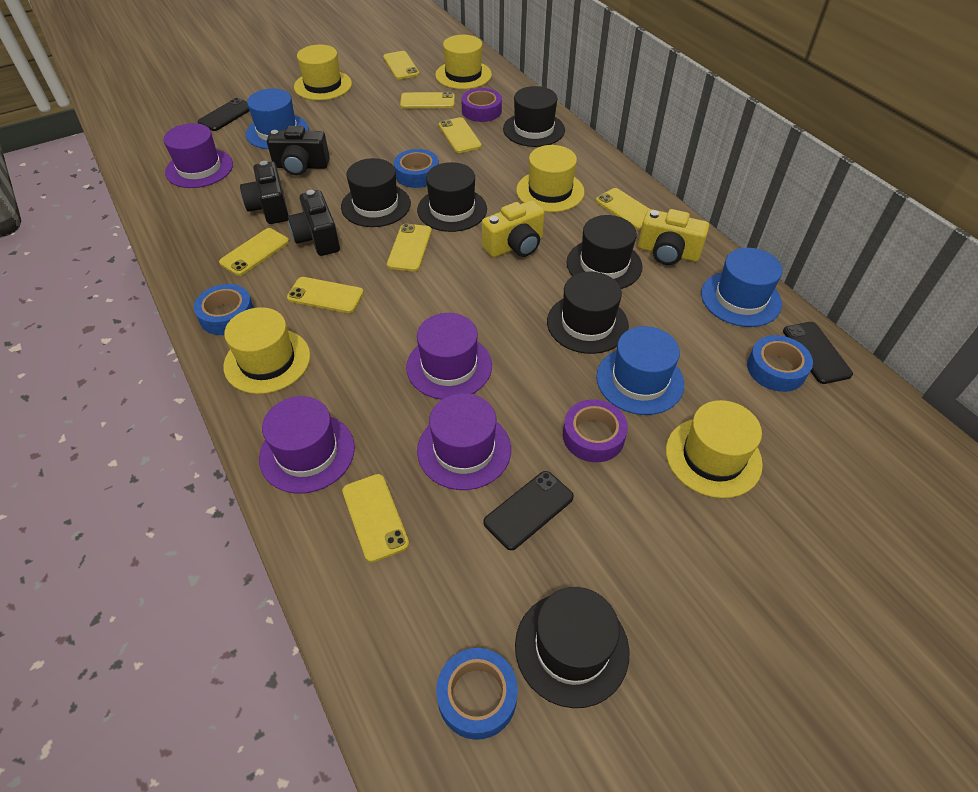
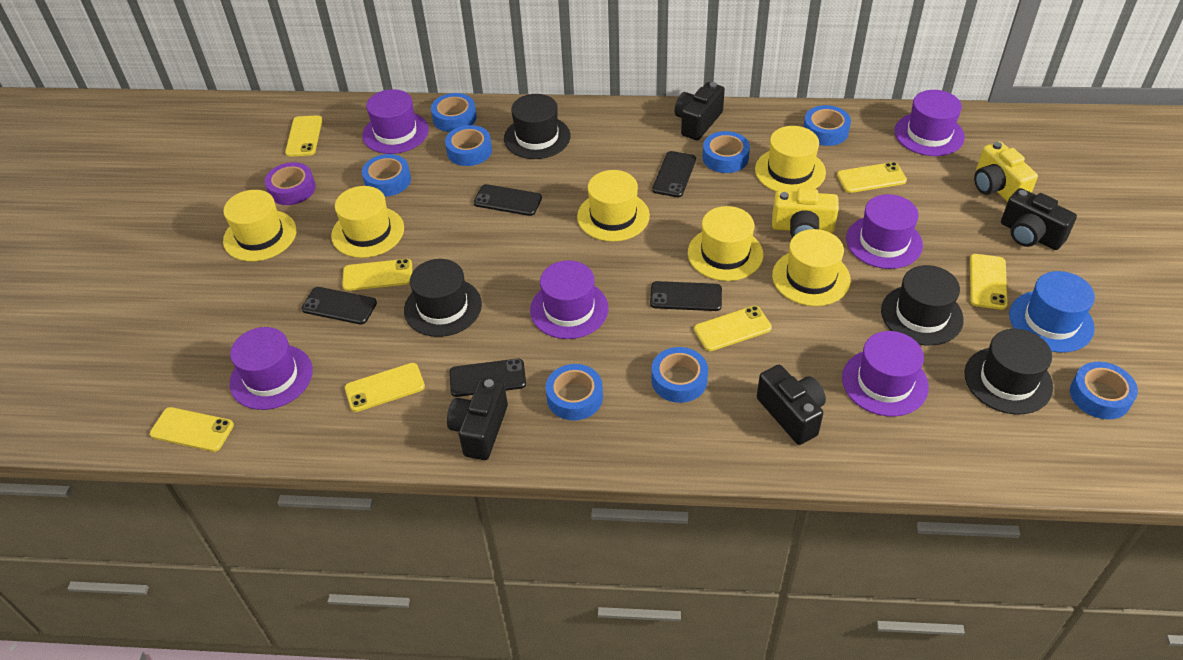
black camera: [240,161,289,224] [267,126,330,176] [288,190,340,256] = 3 -> [447,378,508,460] [675,82,725,140] [757,365,826,445] [1001,188,1077,250] = 4
black hat: [341,158,411,227] [417,162,487,232] [503,86,565,147] [515,587,630,708] [547,272,629,354] [567,215,642,289] = 6 -> [404,259,482,337] [504,94,571,159] [881,265,964,346] [964,329,1053,414] = 4
black phone: [197,98,249,131] [483,471,574,550] [783,322,853,384] = 3 -> [302,287,377,324] [449,359,526,397] [474,184,542,216] [650,281,722,311] [652,151,696,197] = 5
blue hat: [246,88,309,149] [596,326,684,415] [701,248,783,327] = 3 -> [1009,271,1095,352] = 1
blue tape: [194,284,254,335] [394,149,439,188] [436,648,518,740] [747,335,813,392] = 4 -> [362,154,411,197] [431,93,476,132] [445,125,492,166] [546,364,603,421] [651,347,708,403] [703,131,750,173] [803,105,851,146] [1070,362,1138,419] = 8
purple hat: [163,123,233,188] [259,396,355,494] [406,313,492,400] [417,393,511,490] = 4 -> [229,327,313,410] [363,89,429,154] [530,260,609,339] [842,331,929,416] [846,194,923,269] [895,90,965,156] = 6
purple tape: [461,88,502,122] [563,399,628,462] = 2 -> [265,162,316,205] = 1
yellow hat: [223,307,310,394] [294,45,352,100] [435,35,492,89] [516,145,585,212] [666,400,763,498] = 5 -> [223,190,297,261] [331,186,404,258] [577,170,650,242] [688,206,763,281] [755,126,826,192] [772,229,851,306] = 6
yellow phone: [219,228,289,276] [287,277,364,313] [342,474,409,563] [383,51,419,79] [387,223,432,272] [400,92,455,109] [439,117,482,153] [596,188,649,230] = 8 -> [150,407,234,452] [285,115,322,157] [342,259,412,291] [345,363,425,412] [694,306,772,351] [837,162,907,193] [970,254,1008,310] = 7

